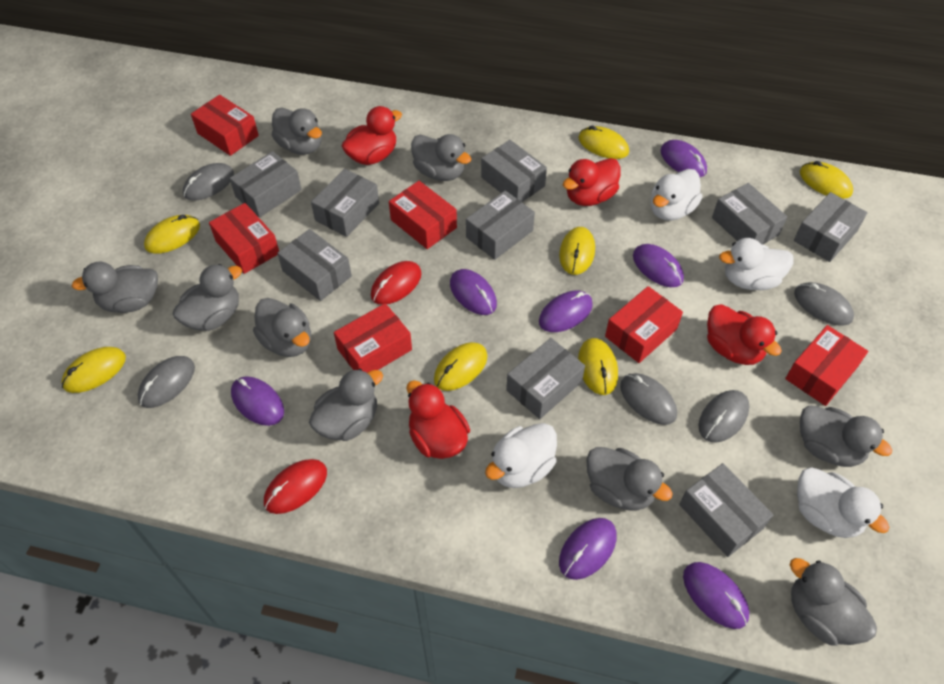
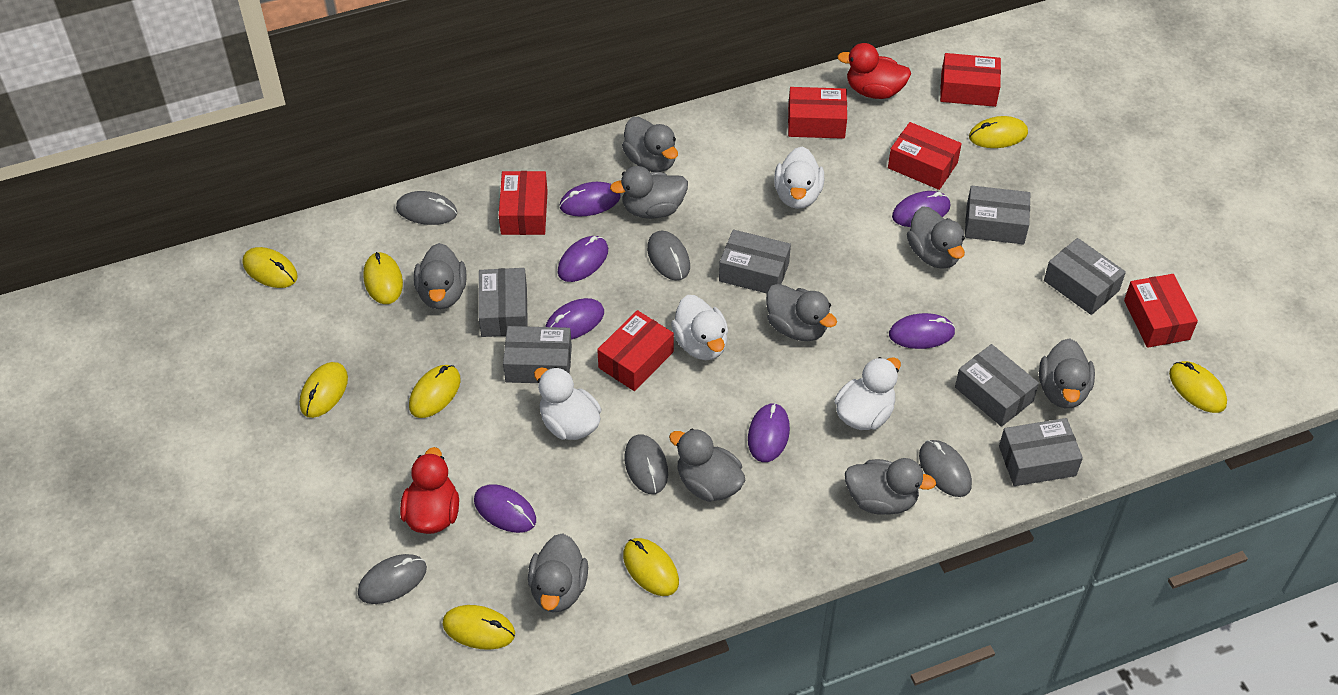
grey box: [230,151,302,218] [277,229,352,301] [311,169,379,237] [466,191,535,260] [481,140,547,202] [506,338,585,419] [679,463,773,557] [712,183,787,245] [794,192,867,262] = 9 -> [478,268,528,337] [503,326,572,383] [719,229,791,293] [955,344,1039,427] [965,186,1031,244] [999,418,1083,486] [1044,238,1126,315] = 7
red duck: [342,106,402,165] [407,380,470,459] [563,158,621,206] [707,304,782,365] = 4 -> [400,447,459,534] [837,43,911,99] = 2
red mouse: [264,459,327,514] [371,261,422,305] = 2 -> none = 0
yellow mouse: [61,347,126,393] [144,215,200,254] [434,342,487,391] [559,227,595,275] [578,126,629,159] [578,338,618,395] [800,161,853,199] = 7 -> [243,247,298,288] [300,362,348,418] [363,252,403,304] [409,365,461,418] [443,605,515,650] [623,538,679,596] [969,116,1028,148] [1169,361,1227,413] = 8

